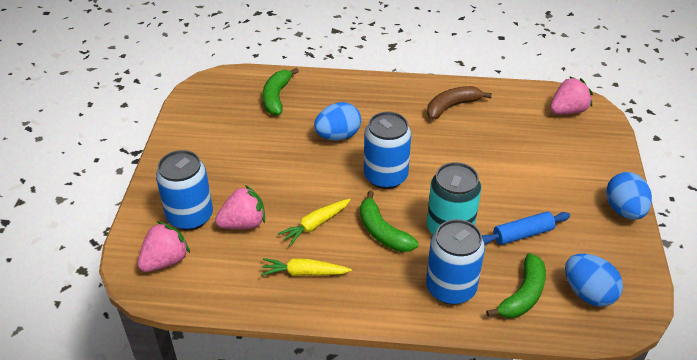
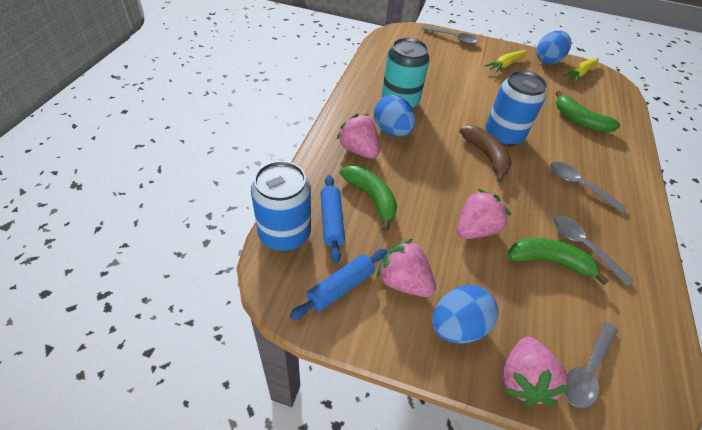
blue can: [156,150,213,231] [364,112,411,189] [426,219,485,305] = 3 -> [251,161,311,251] [485,70,547,147] = 2
blue rolling pin: [482,212,570,245] = 1 -> [290,249,387,320] [321,175,345,263] = 2
grey spoon: none = 0 -> [423,26,479,45] [550,162,627,214] [553,216,634,286] [564,322,618,408] = 4
pink strawberry: [138,221,190,272] [215,185,265,229] [550,76,593,114] = 3 -> [336,114,380,159] [377,239,436,297] [457,189,511,239] [503,337,571,406] = 4

